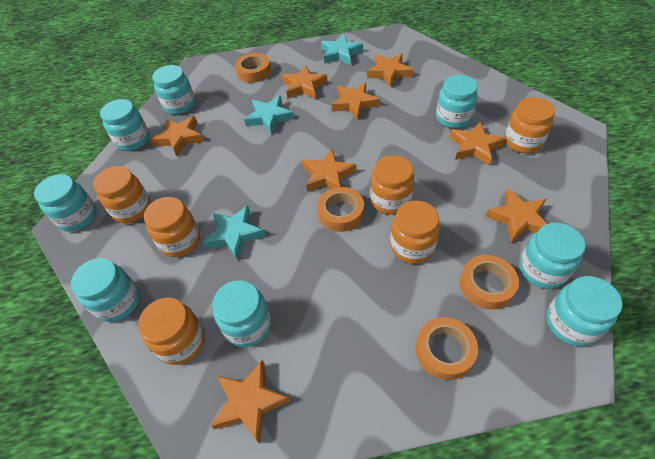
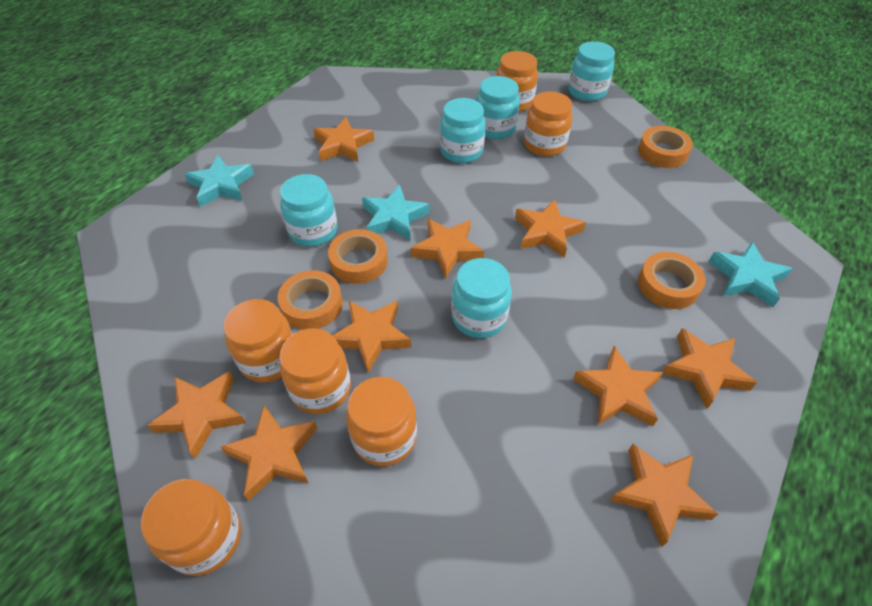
orange star: [151,116,204,156] [211,360,290,444] [282,65,327,99] [302,149,356,192] [331,83,380,120] [367,54,413,87] [450,122,506,166] [485,188,547,243] = 8 -> [147,371,246,459] [220,405,317,501] [313,117,374,162] [332,300,411,373] [411,218,484,278] [515,199,586,258] [573,346,663,426] [610,444,718,547] [662,328,757,409] = 9
turquoise jar: [34,174,97,232] [71,258,140,322] [100,99,150,151] [152,65,195,115] [212,280,271,347] [436,75,478,128] [519,223,585,289] [546,276,622,346] = 8 -> [280,174,338,247] [440,98,486,163] [451,258,512,338] [476,76,520,139] [568,41,615,101] = 5

